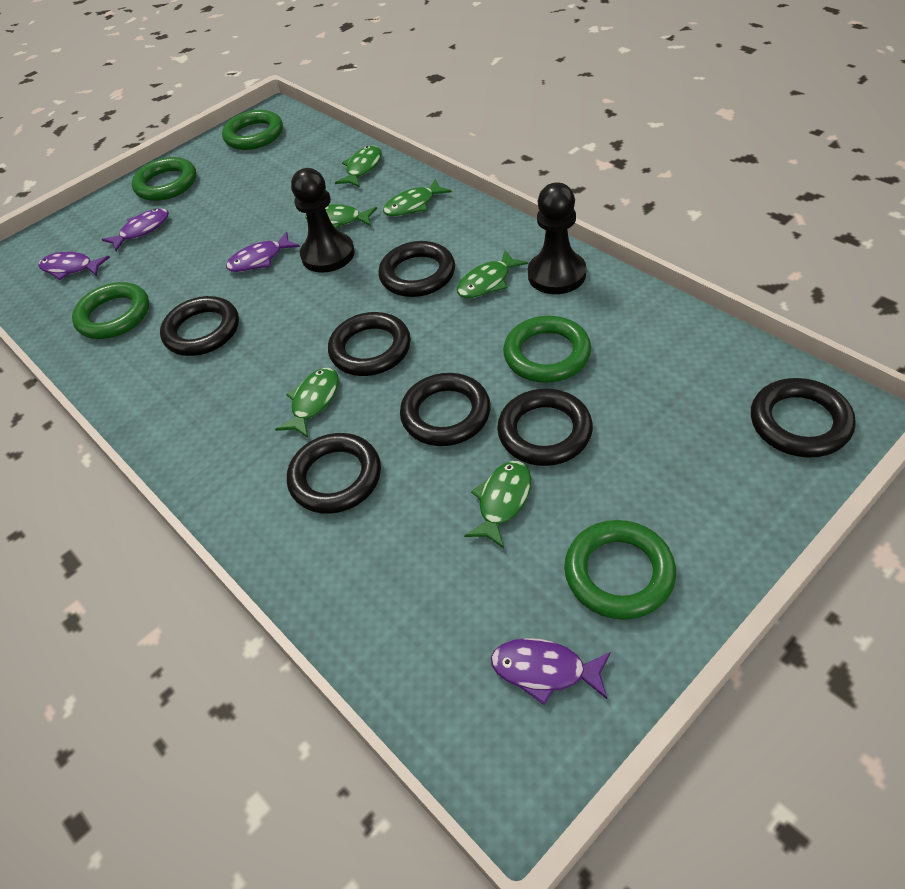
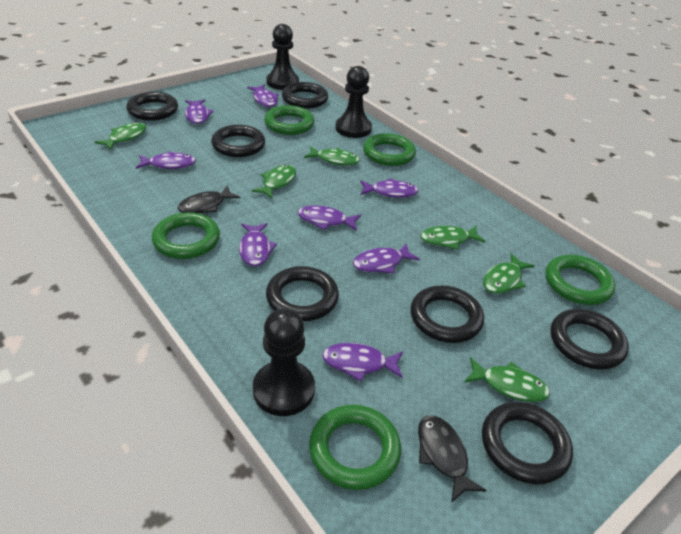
black fish: none = 0 -> [178,185,240,213] [418,416,486,503] = 2
black pawn: [291,168,355,273] [528,182,586,294] = 2 -> [253,308,315,416] [266,24,299,90] [335,66,372,138] = 3
purple fish: [38,252,110,280] [102,208,169,251] [226,231,300,272] [491,638,611,705] = 4 -> [136,151,196,169] [185,99,214,124] [239,223,277,266] [247,84,278,107] [298,206,361,231] [322,343,403,382] [353,243,420,273] [360,178,418,198] = 8

